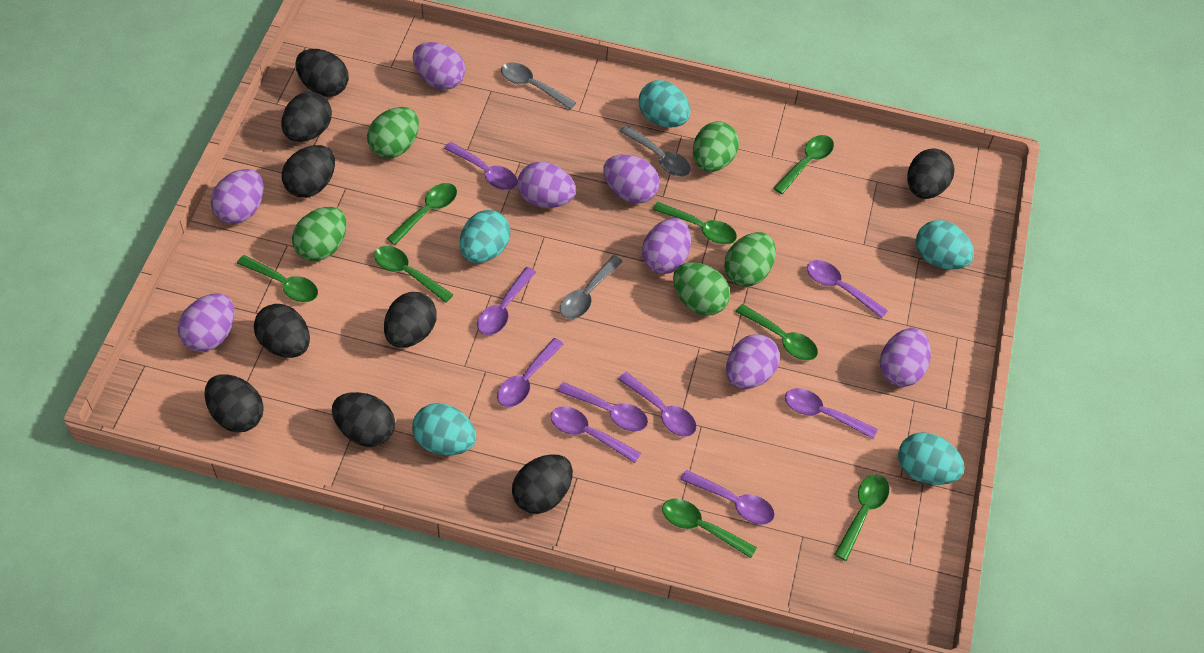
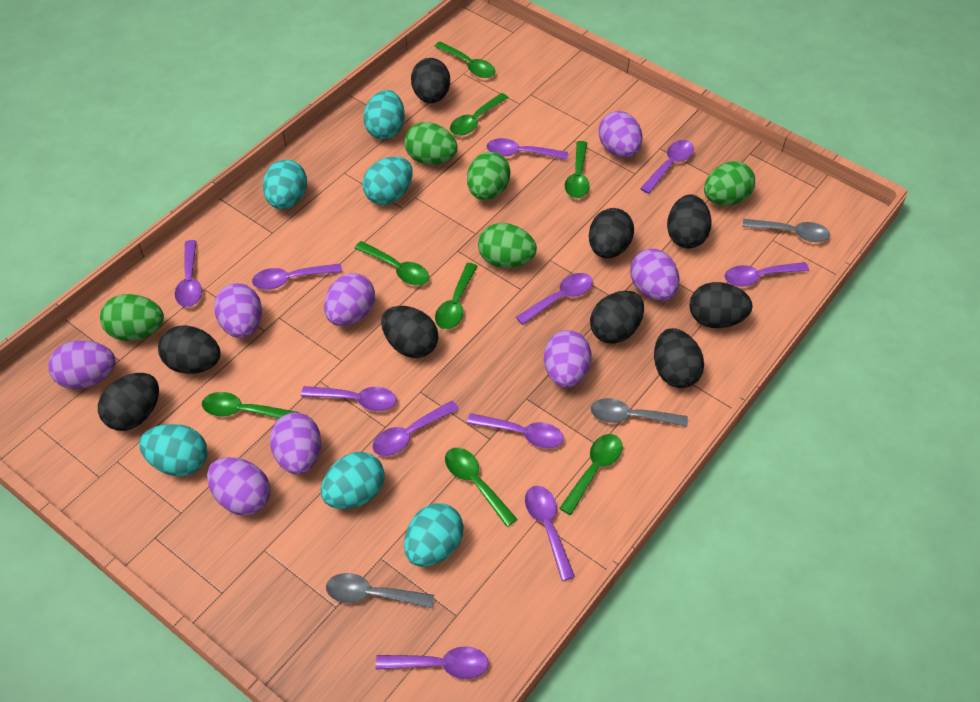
purple spoon: [444,142,517,190] [477,267,536,335] [497,338,564,407] [551,406,641,463] [557,382,648,431] [618,372,697,437] [680,470,775,525] [785,388,878,439] [807,260,888,319] = 9 -> [175,240,202,307] [252,263,342,290] [301,386,397,411] [373,400,459,456] [376,647,489,679] [467,413,564,448] [486,138,568,160] [516,273,593,325] [525,486,575,581] [640,140,694,194] [725,262,809,287] = 11
turquoise egg: [412,403,476,455] [460,210,510,263] [639,80,691,127] [898,432,965,485] [916,220,974,270] = 5 -> [139,424,207,476] [263,160,307,209] [321,452,385,509] [363,90,405,140] [363,156,413,205] [404,503,464,567] = 6

